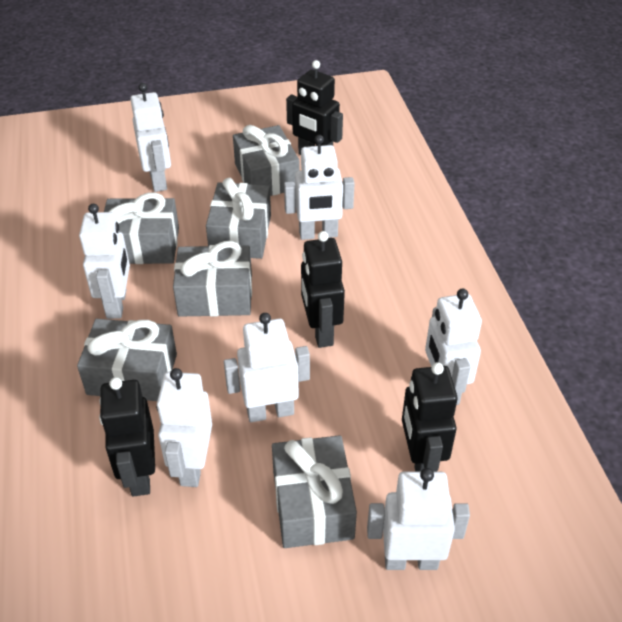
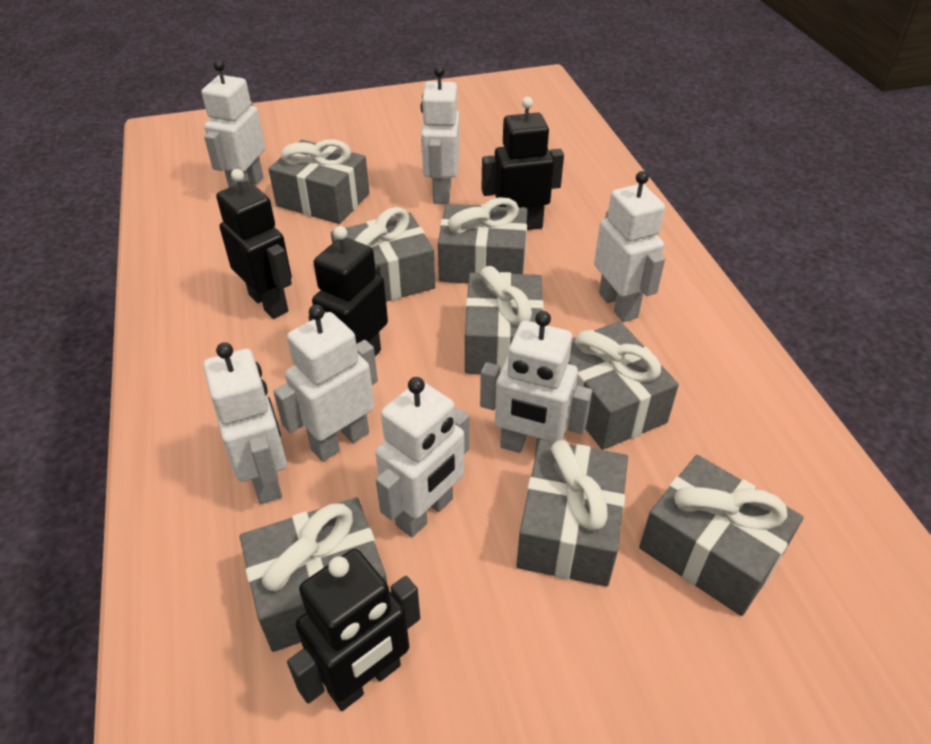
grey gift: [77,319,177,401] [104,192,179,264] [173,241,252,317] [206,178,271,259] [233,125,300,196] [272,435,357,548] = 6 -> [240,497,387,652] [268,139,369,224] [331,207,435,302] [438,197,527,283] [465,266,544,374] [516,439,628,586] [568,321,679,450] [639,455,804,616] = 8

